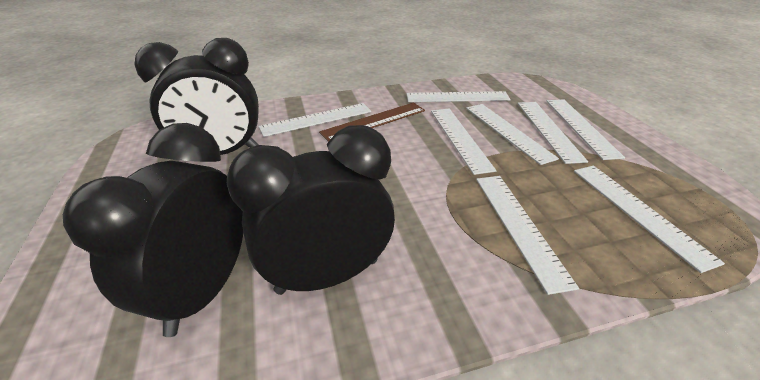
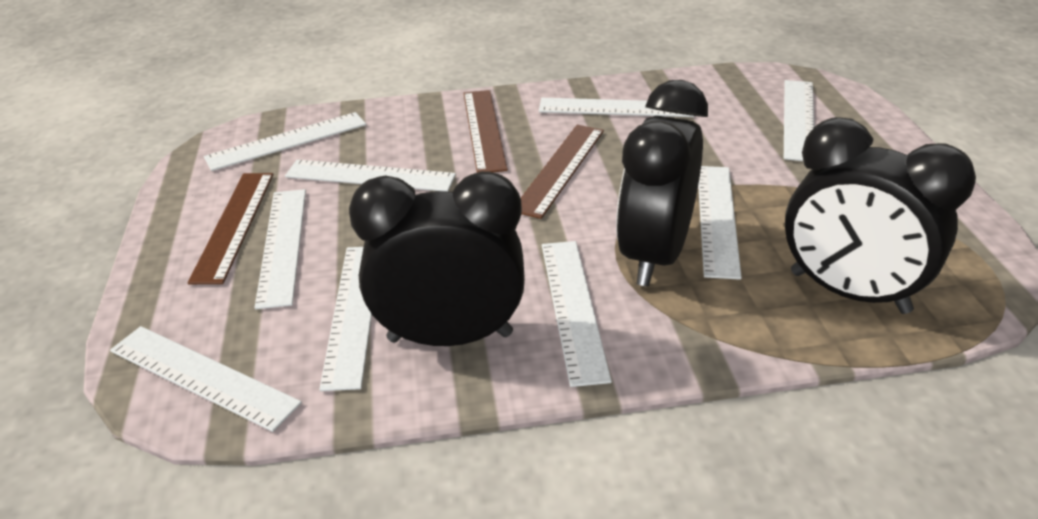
brown ruler: [319,103,425,142] = 1 -> [188,173,273,284] [464,90,508,173] [521,125,604,219] = 3
white ruler: [259,103,371,137] [406,91,511,102] [431,109,497,175] [466,104,559,165] [476,176,579,295] [517,102,588,164] [546,99,625,160] [574,166,725,273] = 8 -> [110,326,302,432] [204,112,366,171] [255,189,306,310] [285,160,456,192] [319,247,372,391] [539,98,694,117] [542,241,612,387] [698,166,742,280] [784,80,815,161] = 9

